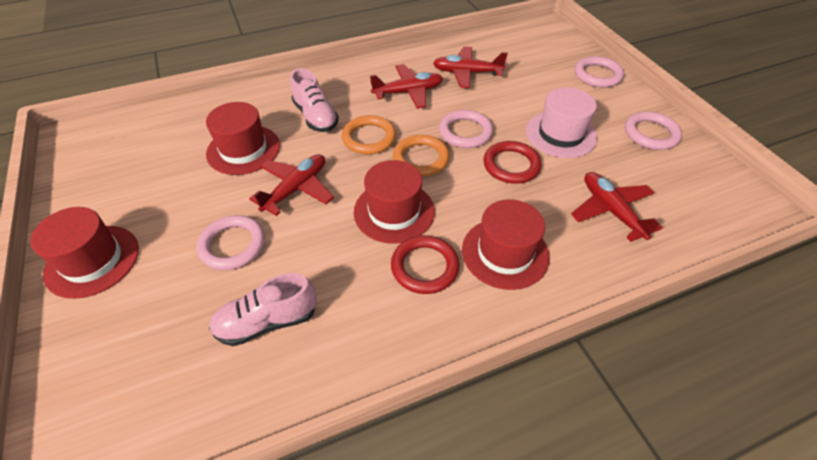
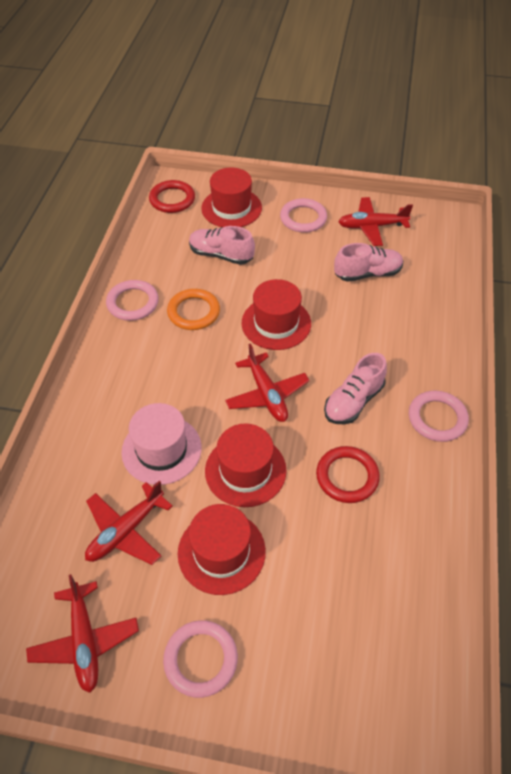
orange ring: [342,115,396,154] [393,135,450,176] = 2 -> [167,289,220,330] = 1
pink shoe: [209,273,317,346] [290,68,339,132] = 2 -> [189,226,255,265] [324,353,387,424] [334,243,404,282] = 3

